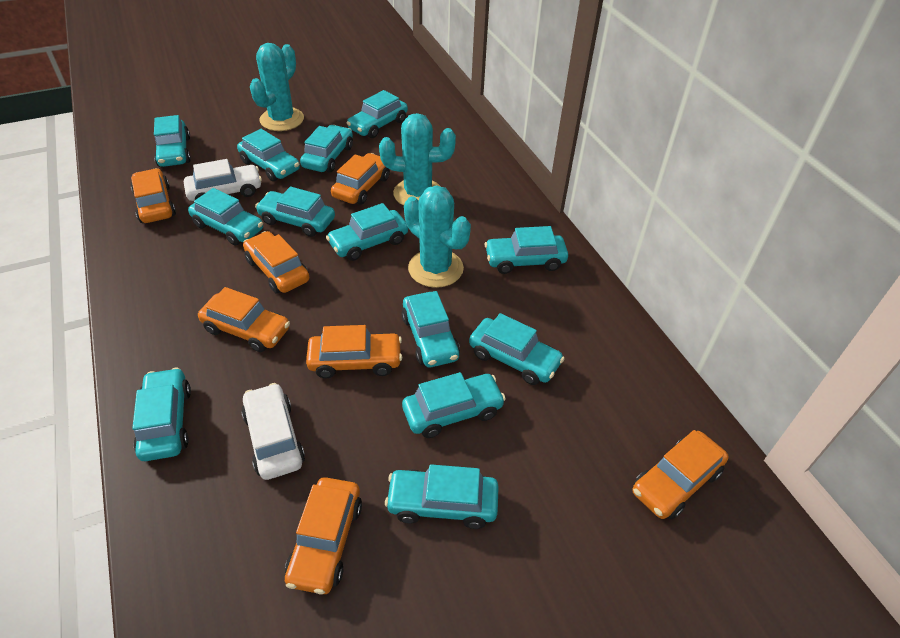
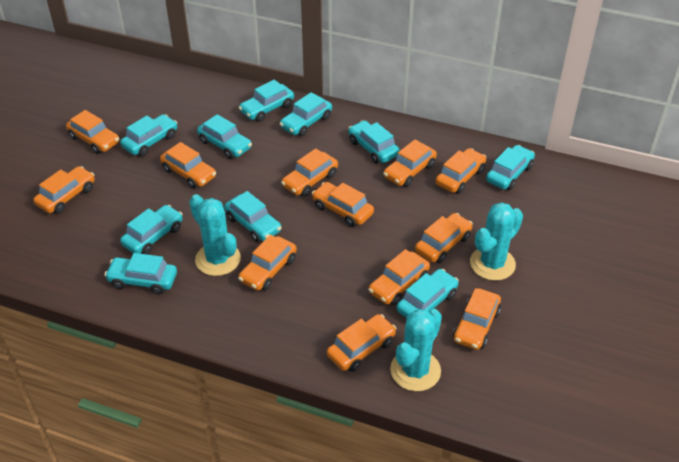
orange car: [131,168,176,223] [198,287,290,352] [243,231,309,294] [285,477,362,594] [306,325,402,378] [331,153,390,205] [632,430,729,520] = 7 -> [33,166,95,214] [66,110,119,154] [160,142,216,189] [238,235,297,291] [281,148,338,196] [312,182,374,227] [327,314,397,372] [368,249,430,305] [383,139,437,187] [415,213,473,263] [435,148,486,194] [453,288,501,350] = 12
turquoise car: [132,367,191,461] [154,115,191,167] [188,188,263,246] [237,129,300,181] [255,187,335,237] [300,125,353,173] [326,203,408,261] [347,90,408,138] [385,464,499,529] [402,291,460,367] [402,372,506,438] [469,313,565,385] [485,226,568,274] = 13 -> [105,253,177,294] [120,114,177,156] [120,205,183,255] [197,114,252,159] [224,191,282,242] [238,80,294,122] [280,92,332,136] [348,120,400,164] [396,269,459,318] [486,145,535,190] = 10
white car: [184,159,262,201] [241,383,305,480] = 2 -> none = 0

